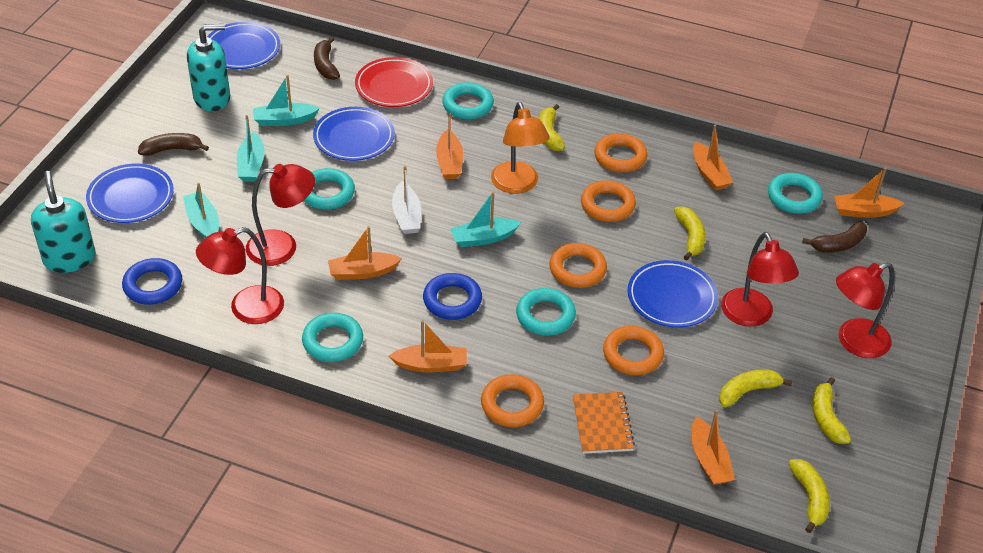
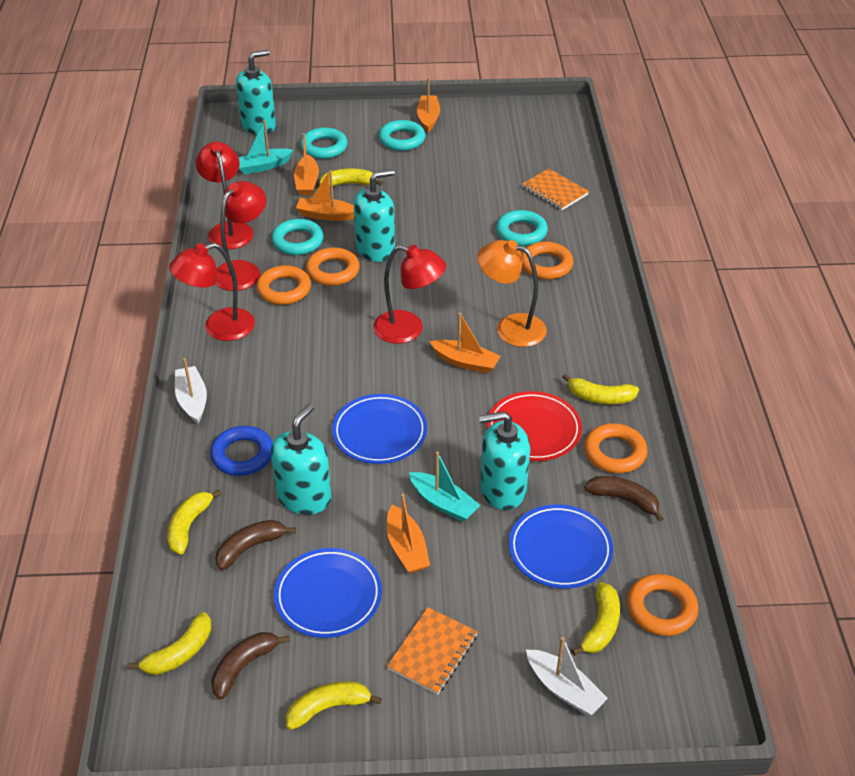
blue plate: [86,164,174,223] [207,22,280,69] [313,107,395,161] [628,260,718,328] = 4 -> [274,548,382,638] [332,394,427,464] [509,504,613,589] = 3
blue ring: [122,258,182,305] [423,273,482,320] = 2 -> [210,426,273,476] = 1
orange boat: [328,226,402,280] [389,320,467,372] [436,113,463,179] [692,409,735,485] [693,125,733,190] [834,168,904,218] = 6 -> [294,133,319,196] [296,170,354,221] [387,494,430,573] [417,78,440,132] [430,313,501,374] = 5
orange notebook: [573,392,635,454] = 1 -> [387,607,478,695] [522,168,589,210] = 2
turquoise boat: [183,183,219,238] [237,115,265,182] [253,75,320,126] [450,192,521,247] = 4 -> [239,120,293,174] [409,451,481,522] = 2
turquoise ring: [302,313,363,362] [303,168,355,210] [442,82,494,119] [516,288,576,336] [768,173,823,214] = 5 -> [271,219,324,255] [300,127,348,159] [379,120,425,151] [496,210,548,246] = 4
turquoise soap dispenser: [31,171,95,273] [187,24,230,111] = 2 -> [236,50,276,135] [271,404,331,515] [354,169,395,262] [479,411,530,510] = 4
white boat: [392,166,421,234] = 1 -> [175,358,207,424] [526,637,608,715] = 2
yellow banana: [539,104,565,151] [674,206,706,260] [719,370,792,407] [789,459,830,533] [812,377,851,444] = 5 -> [128,612,211,675] [167,489,222,555] [286,681,382,730] [319,169,383,187] [562,374,639,404] [571,582,620,656] = 6

